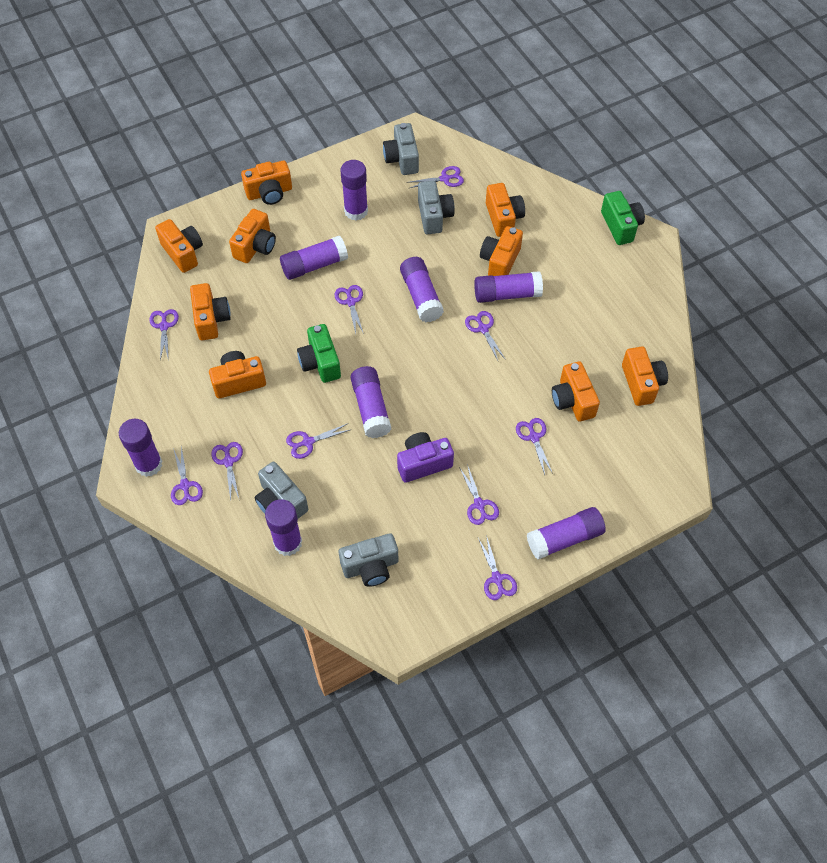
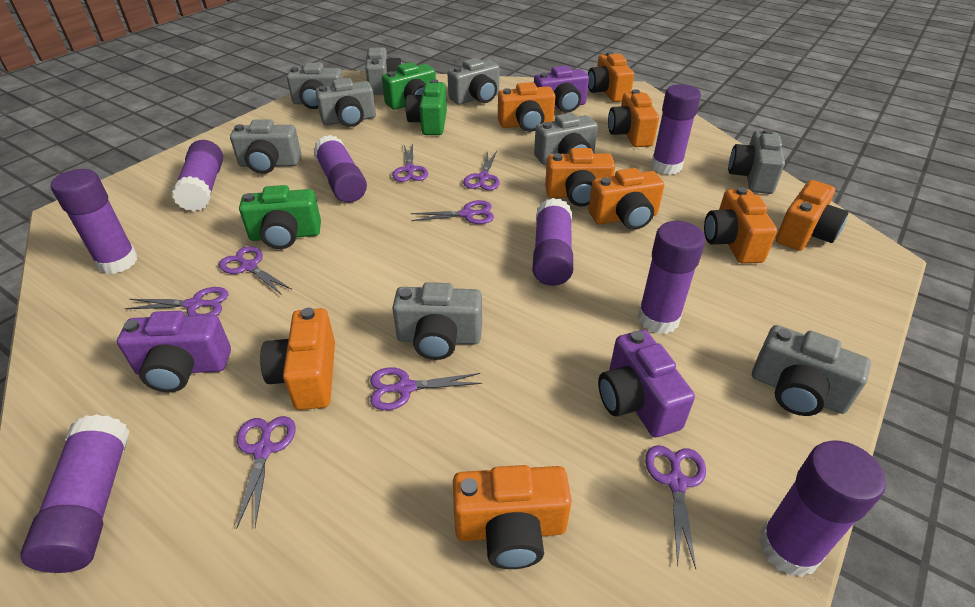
green camera: [297,324,341,383] [601,191,645,245] = 2 -> [239,185,321,249] [382,62,436,110] [405,79,447,135] = 3
grey camera: [255,462,308,519] [339,533,399,587] [383,123,419,175] [418,181,455,234] = 4 -> [230,119,302,174] [287,63,343,109] [315,78,376,127] [365,47,402,95] [392,282,482,360] [448,58,500,105] [534,113,598,165] [728,129,785,194] [752,325,871,416] = 9
purple camera: [397,432,454,483] = 1 -> [117,311,231,392] [534,66,589,113] [598,330,695,437] = 3
purple scissors: [149,309,179,361] [171,446,203,505] [211,442,243,501] [286,424,350,459] [334,285,364,334] [407,166,464,189] [459,464,499,525] [465,311,506,360] [478,535,517,600] [516,418,553,475] = 10 -> [125,287,228,316] [219,246,291,295] [236,416,296,529] [370,367,482,410] [392,143,428,182] [411,200,494,224] [463,151,500,190] [645,445,706,569] = 8

